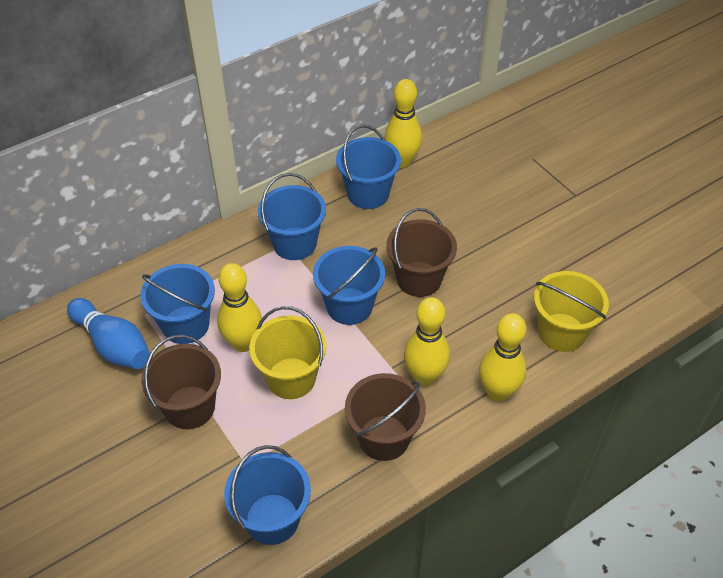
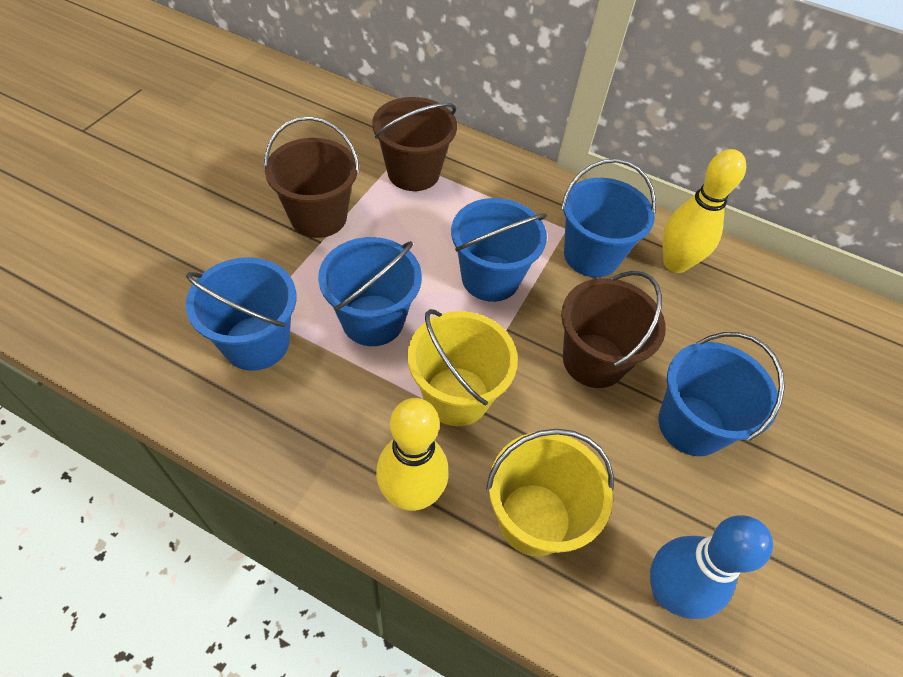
yellow bowling pin: [217,263,262,352] [384,79,422,168] [404,297,450,386] [479,313,526,401] = 4 -> [376,398,449,511] [663,149,746,273] = 2

